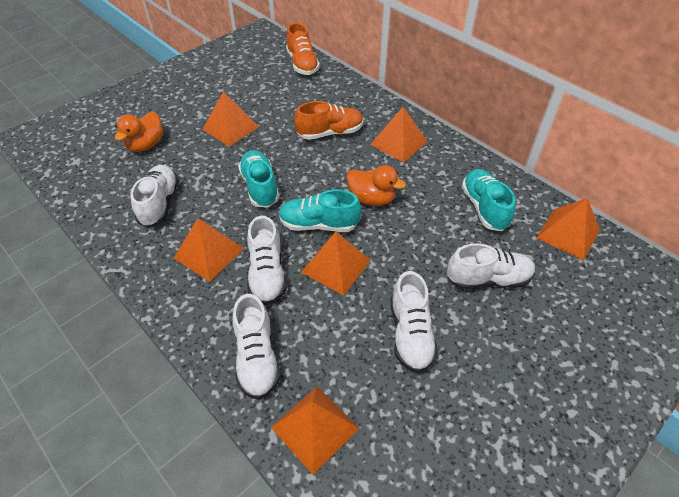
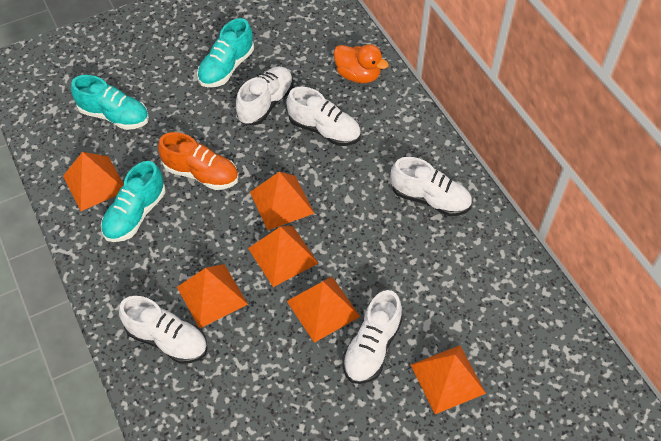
orange duck: [115,112,163,152] [347,165,406,206] = 2 -> [334,44,389,83] = 1
orange shoe: [286,23,320,75] [294,101,364,140] = 2 -> [158,132,239,190] = 1

